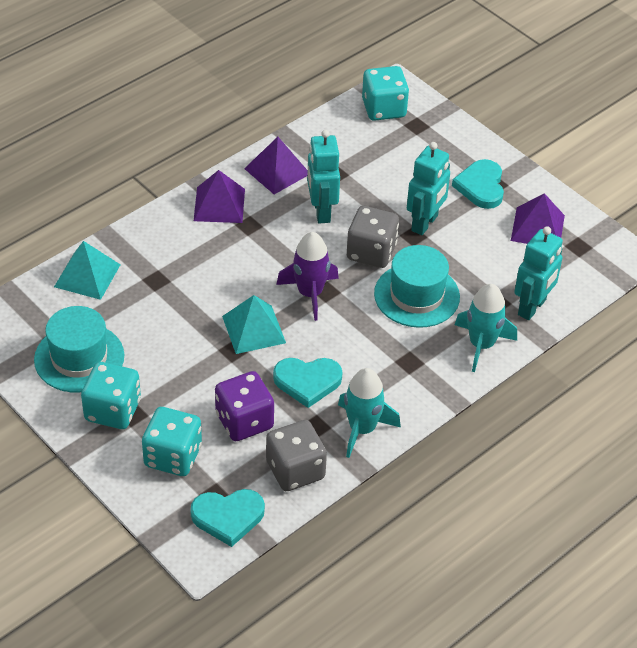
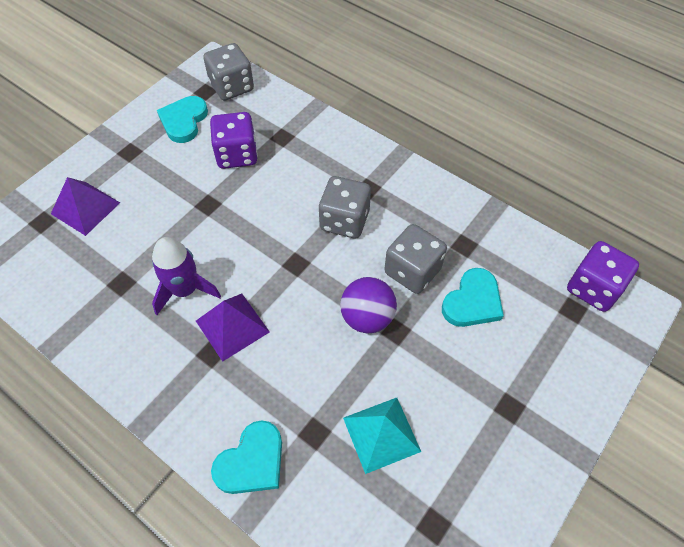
grey dice: [266,420,327,491] [347,206,399,268] = 2 -> [203,43,254,101] [319,176,371,238] [384,224,447,294] = 3
purple ball: none = 0 -> [340,277,397,333] = 1
purple dice: [215,371,274,441] = 1 -> [210,112,258,169] [567,241,639,312] = 2
purple pyramid: [194,170,245,223] [244,137,308,194] [511,193,565,244] = 3 -> [51,177,120,236] [196,294,270,362] = 2
turquoise dice: [81,362,141,429] [142,407,202,476] [362,66,409,121] = 3 -> none = 0
turquoise hat: [34,306,124,393] [374,245,460,328] = 2 -> none = 0
turquoise pyramid: [54,241,121,300] [222,295,286,354] = 2 -> [343,398,421,474] = 1
turquoise robot: [307,130,340,223] [407,142,450,235] [514,226,563,320] = 3 -> none = 0
turquoise rocket: [338,368,401,458] [455,284,517,372] = 2 -> none = 0

